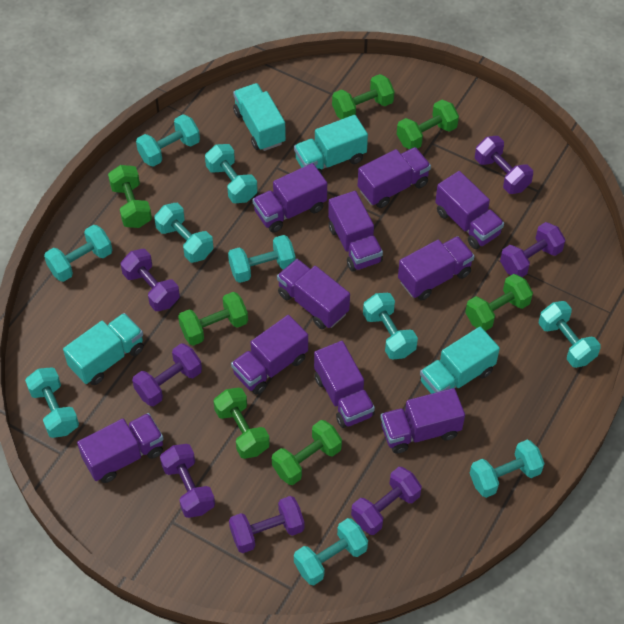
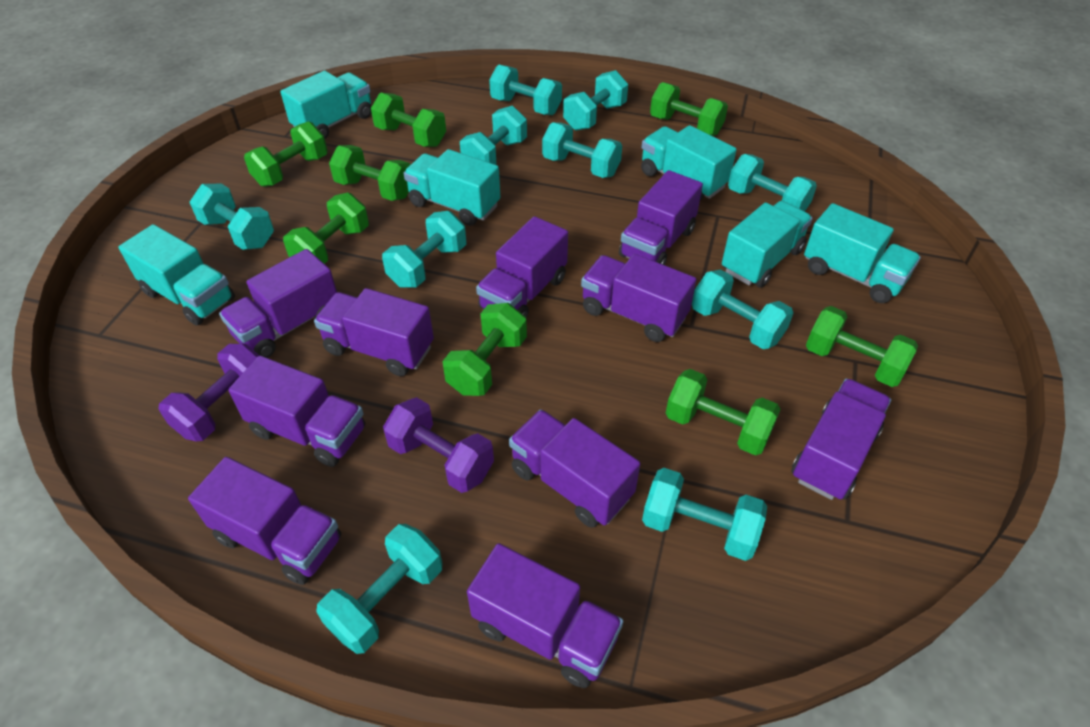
green dumbbell: [108,165,152,228] [178,292,248,346] [214,388,270,459] [272,420,342,485] [332,74,395,119] [397,100,459,149] [465,274,533,331] = 7 -> [244,121,328,187] [283,193,369,264] [329,145,410,201] [371,93,446,147] [443,303,527,396] [650,82,728,136] [666,369,781,456] [806,306,918,387] = 8
purple dumbbell: [121,249,180,311] [132,343,202,406] [160,444,215,518] [229,496,304,553] [351,467,422,535] [475,136,533,194] [500,222,566,277] = 7 -> [158,344,260,441] [383,397,494,493] = 2
turquoise truck: [63,313,144,385] [233,83,286,151] [294,115,368,174] [420,327,500,394] = 4 -> [118,224,235,325] [280,71,372,139] [403,149,500,226] [641,125,737,200] [722,201,813,288] [804,203,921,303] = 6

